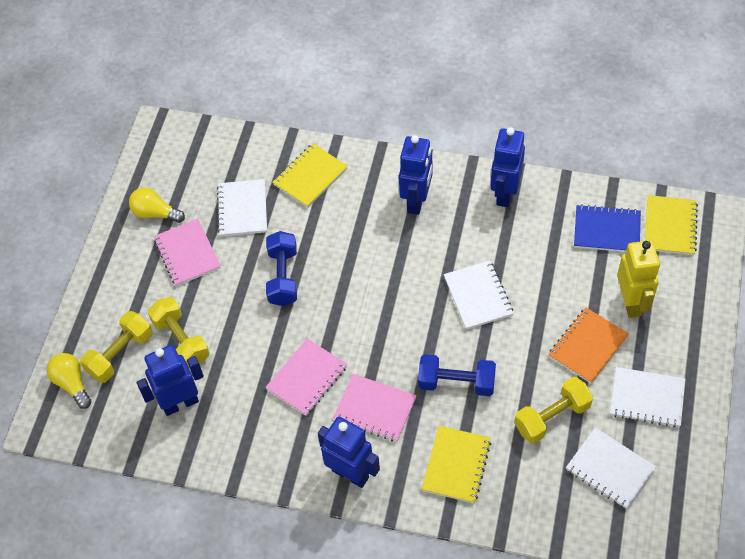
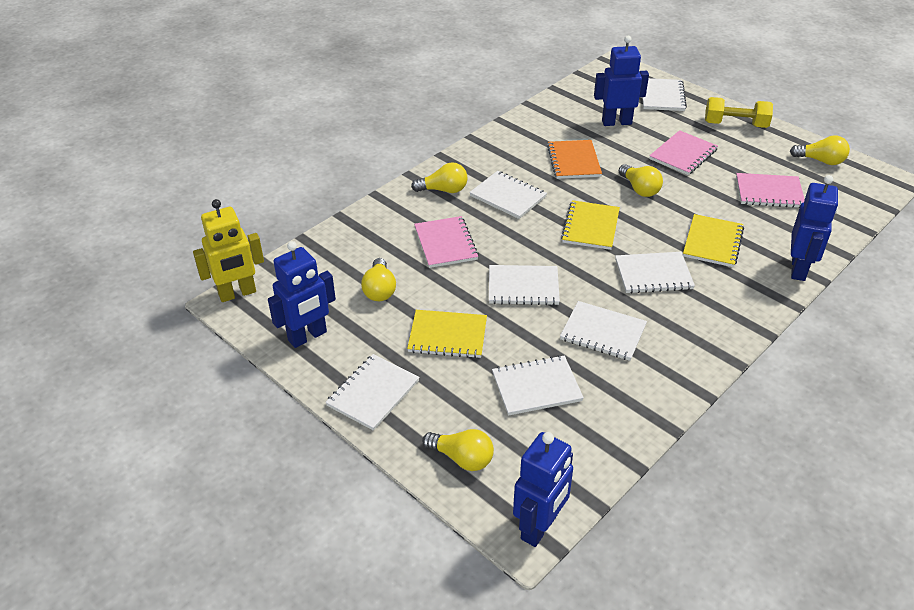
blue dumbbell: [266,231,297,306] [418,354,496,396] = 2 -> none = 0
blue notebook: [574,205,641,252] = 1 -> none = 0
white notebook: [217,179,267,237] [444,260,514,330] [566,428,656,509] [610,367,685,428] = 4 -> [325,354,420,431] [469,171,547,219] [489,265,560,305] [492,355,584,416] [560,301,647,361] [615,252,695,294] [642,78,687,111] = 7
yellow dumbbell: [80,311,152,383] [148,297,210,368] [514,377,593,444] = 3 -> [705,97,773,128] = 1
yellow light bulb: [47,353,91,409] [129,187,185,223] = 2 -> [361,258,396,301] [411,162,468,193] [422,429,494,471] [619,164,663,197] [790,136,850,165] = 5

